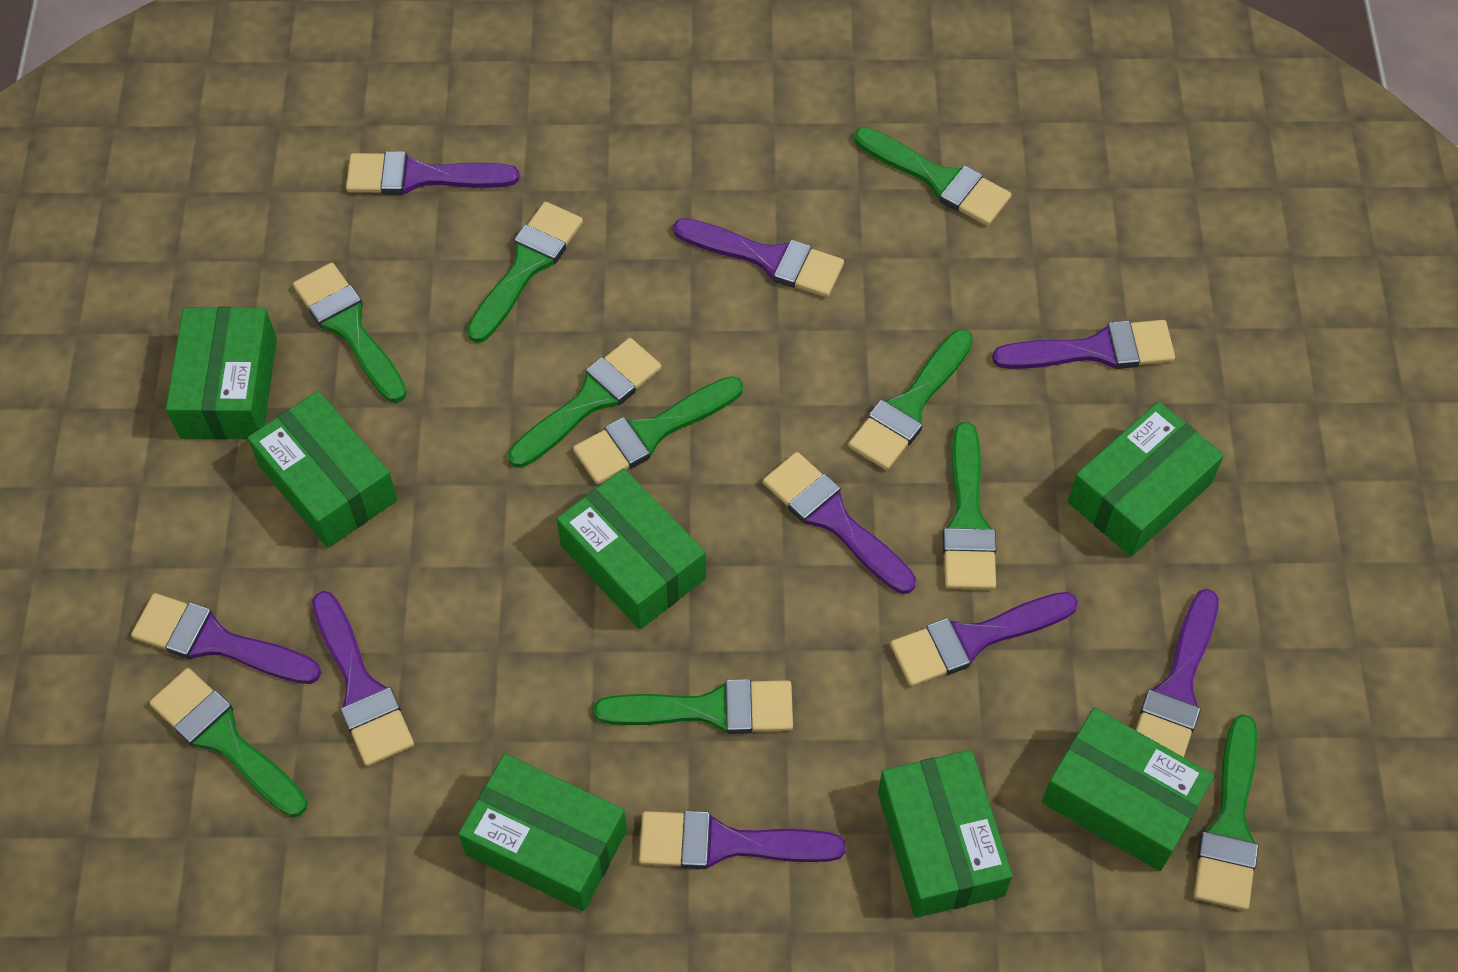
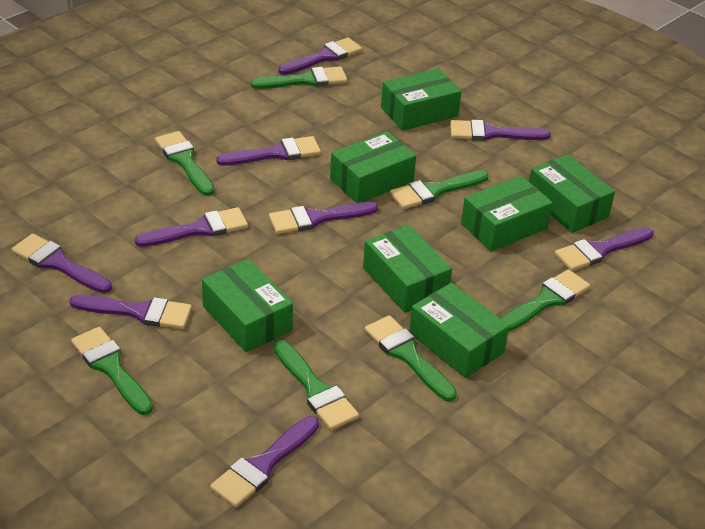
green brush: [150,668,307,817] [293,263,407,403] [467,202,583,343] [508,338,662,468] [573,376,743,484] [594,679,793,734] [848,329,973,470] [854,127,1011,226] [942,422,996,590] [1194,714,1259,910] = 10 -> [71,327,153,415] [155,131,214,196] [251,66,347,89] [274,340,359,430] [365,315,457,401] [390,170,489,209] [500,269,590,332] = 7

